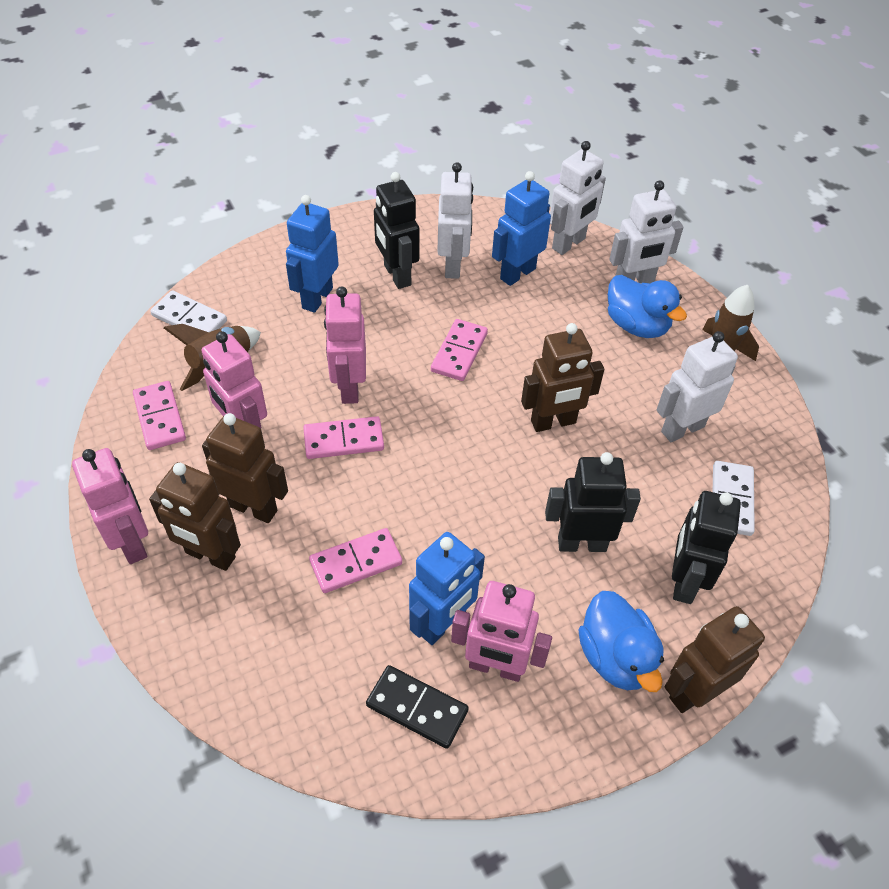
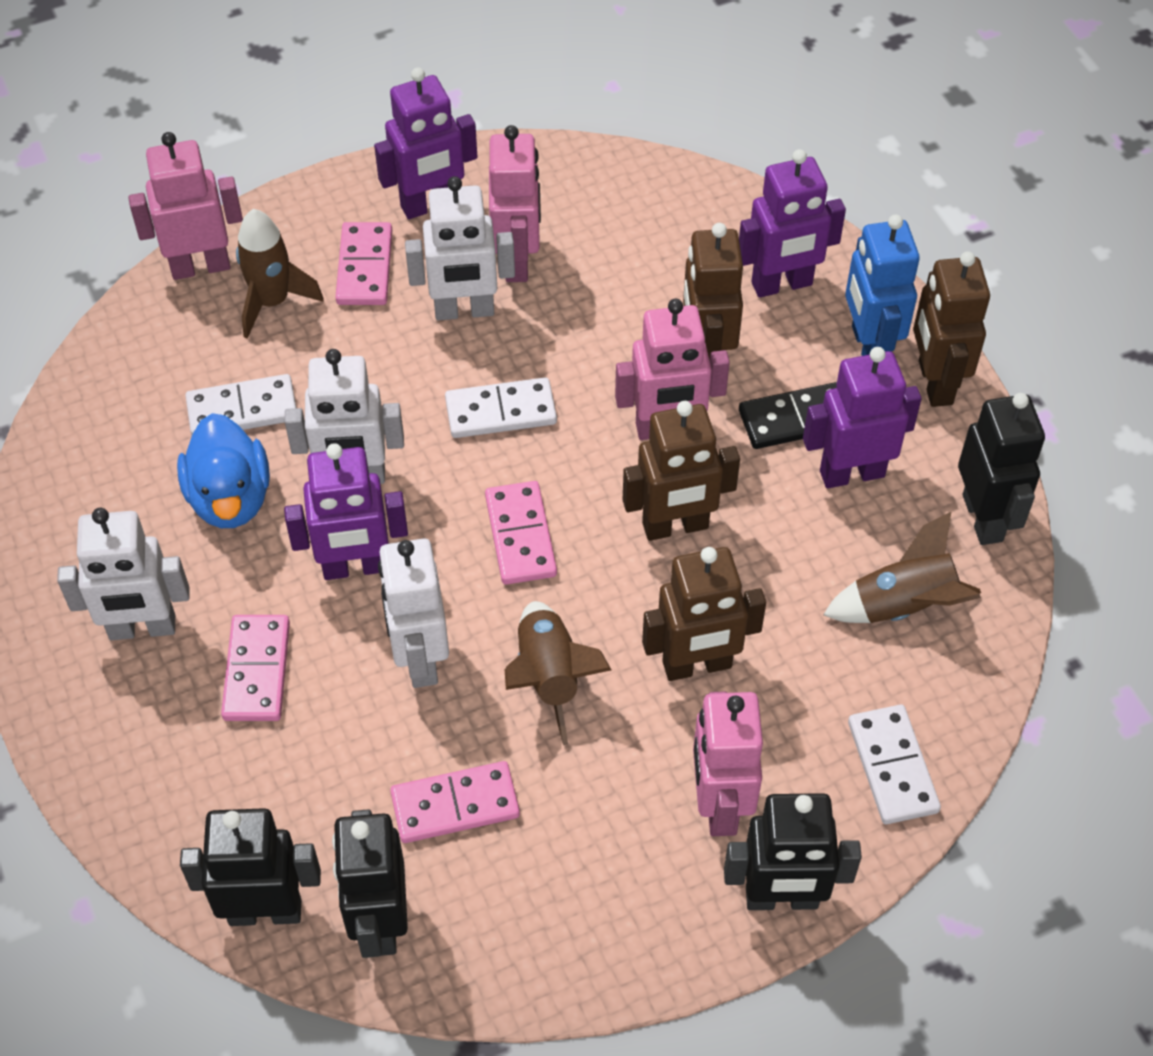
black robot: [374,172,420,289] [545,452,641,552] [672,491,741,604] = 3 -> [180,808,321,926] [332,809,408,958] [724,793,862,910] [958,393,1045,545] = 4
blue duck: [579,591,664,692] [608,275,687,338] = 2 -> [177,413,270,528] = 1
blue robot: [286,195,339,313] [409,532,485,645] [492,171,551,286] = 3 -> [845,215,920,356] = 1
brown rocket: [164,324,261,391] [702,285,759,361] = 2 -> [236,209,324,339] [505,601,611,745] [823,511,981,623] = 3
purple robot: none = 0 -> [284,443,408,580] [374,67,477,219] [739,149,846,298] [803,347,922,488] = 4
white domino: [150,290,227,332] [713,461,755,536] = 2 -> [185,374,296,435] [445,377,557,438] [848,705,941,824] = 3

